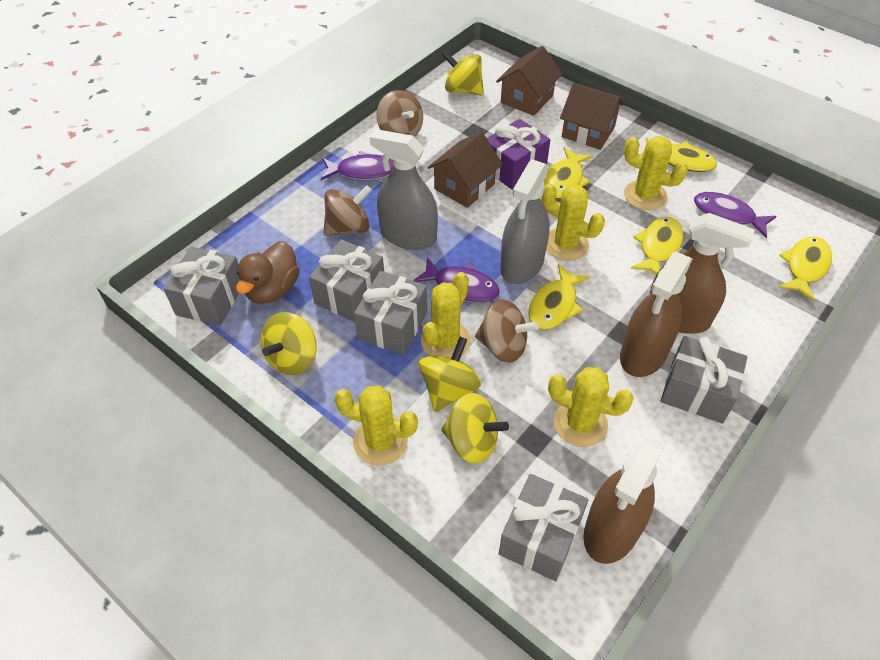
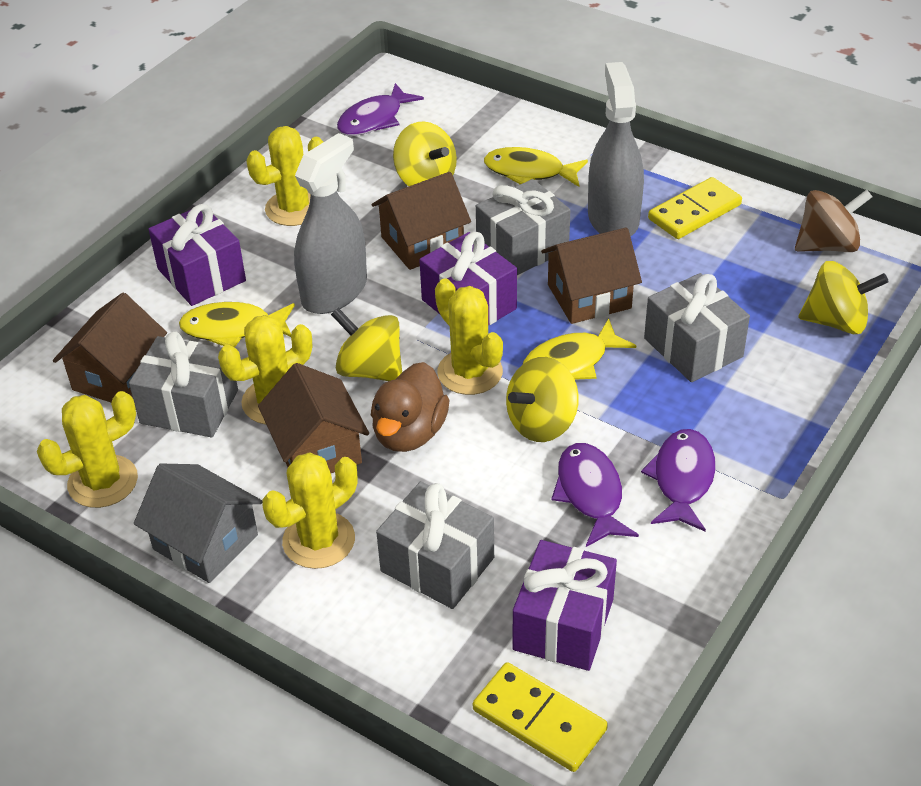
brown house: [428,132,503,208] [496,46,562,116] [560,83,624,150] = 3 -> [53,293,167,402] [258,363,369,473] [371,172,471,270] [541,227,642,324] = 4
brown spinning top: [323,185,372,236] [377,90,423,137] [475,299,539,363] = 3 -> [795,190,873,252] = 1
brown spray bottle: [583,437,665,564] [620,252,693,377] [650,213,755,334] = 3 -> none = 0
grey gift: [163,247,240,326] [309,239,384,322] [354,271,427,355] [499,474,589,581] [661,336,748,424] = 5 -> [129,331,238,438] [376,481,494,609] [476,179,570,275] [644,273,750,382] = 4
grey house: none = 0 -> [134,463,262,583] = 1
purple gift: [487,119,551,190] = 1 -> [148,204,246,306] [419,232,517,325] [513,540,617,671] = 3
yellow domino: none = 0 -> [473,662,608,772] [648,177,742,239] = 2
yellow fish: [529,264,590,330] [544,147,593,199] [631,217,683,275] [640,137,717,172] [778,236,832,301] = 5 -> [179,302,295,347] [484,147,588,187] [522,318,636,380] = 3

